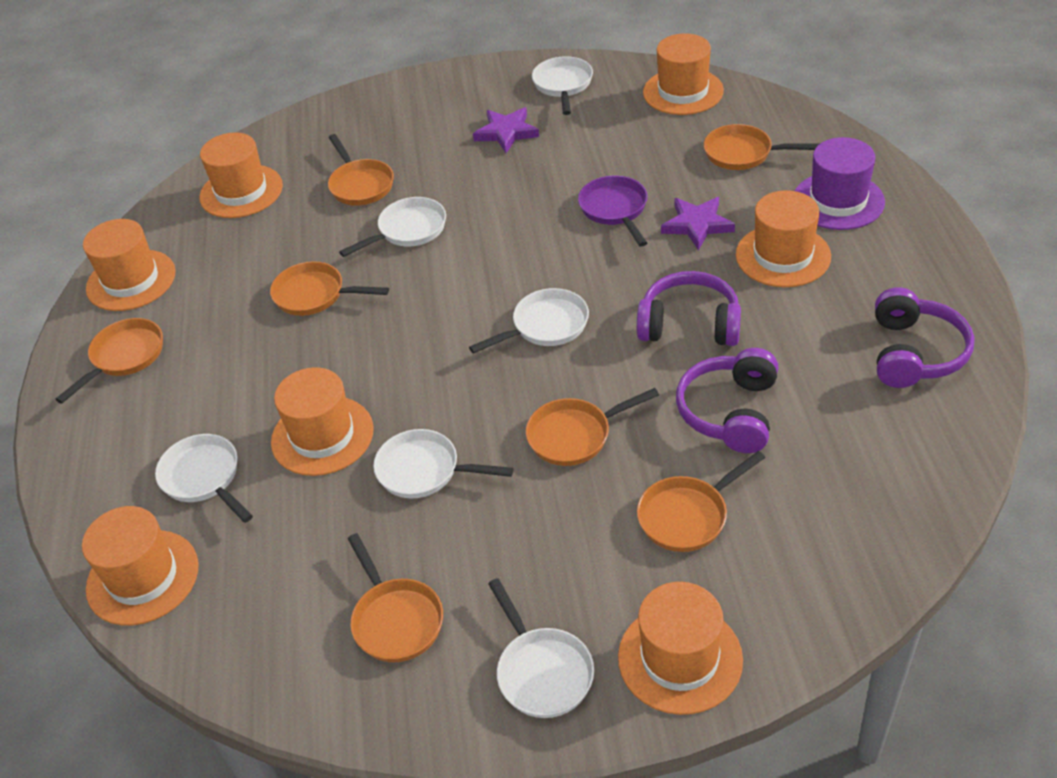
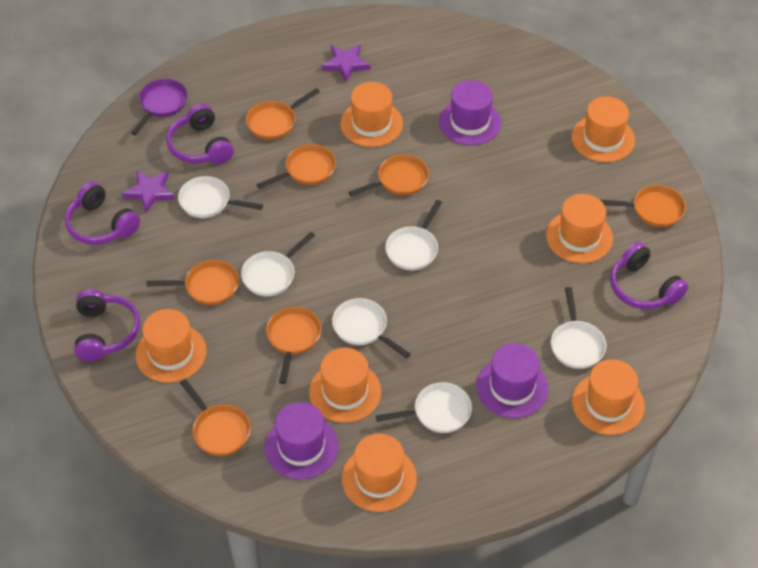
purple hat: [795,137,885,230] = 1 -> [264,402,339,479] [439,80,501,145] [476,343,549,418] = 3
purple headphones: [637,271,741,346] [676,348,778,453] [875,287,975,388] = 3 -> [65,182,140,245] [74,289,140,362] [166,104,234,164] [610,242,688,309] = 4

